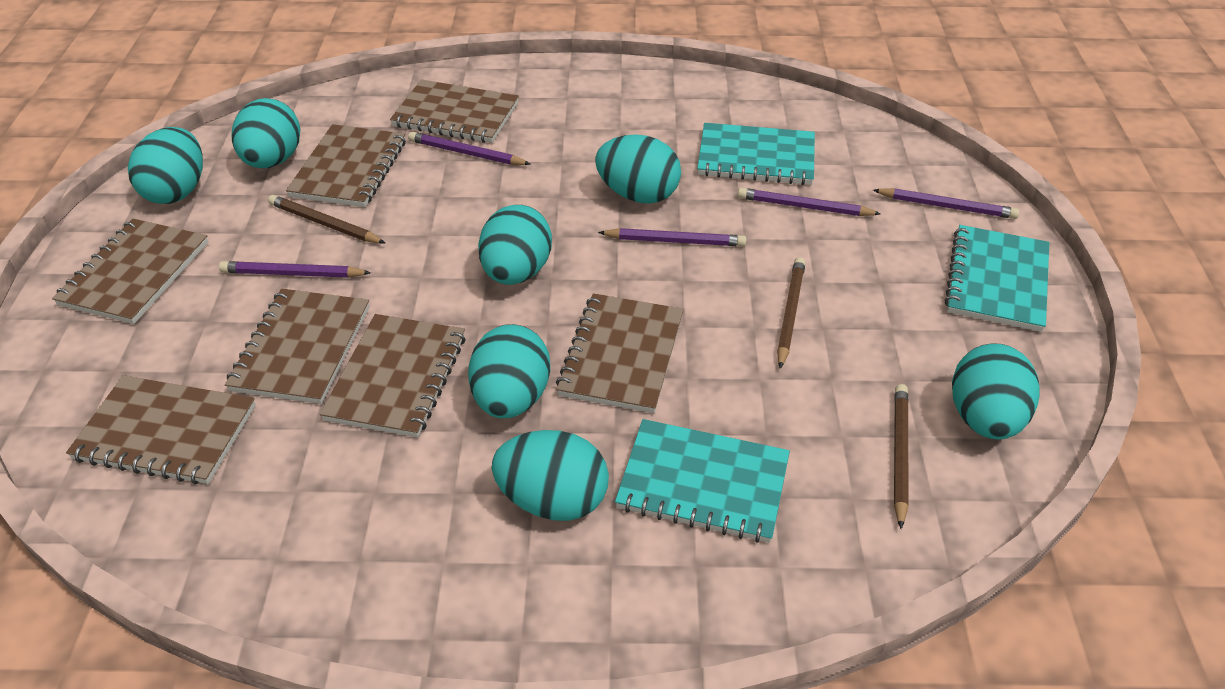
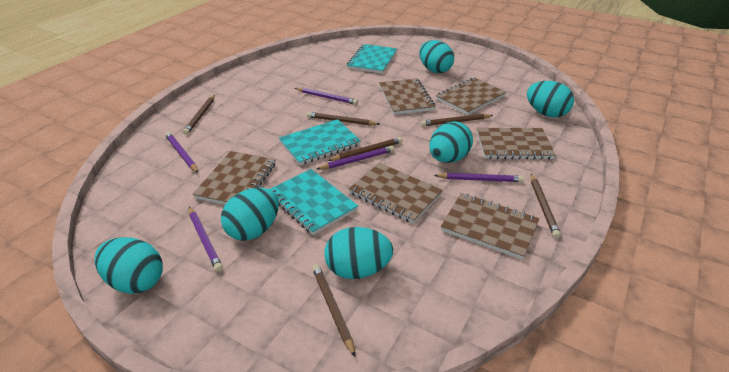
brown notebook: [52,219,208,324] [66,375,256,485] [225,289,370,404] [286,124,406,207] [320,314,466,438] [390,79,519,143] [556,293,684,413] = 7 -> [192,151,276,205] [349,163,443,224] [379,79,435,115] [436,77,506,115] [441,193,539,260] [477,128,556,160] = 6
brown pencil: [268,195,385,244] [777,257,806,369] [894,384,909,529] = 3 -> [183,95,215,135] [307,112,380,126] [312,264,356,358] [327,137,403,161] [421,114,493,126] [531,174,561,238] = 6
turquoise egg: [128,127,203,204] [232,98,301,168] [468,324,550,418] [478,205,552,285] [492,430,609,521] [595,134,681,204] [952,343,1040,439] = 7 -> [95,237,163,294] [221,188,279,241] [324,227,393,279] [419,40,454,73] [429,121,473,163] [527,81,574,118] = 6

